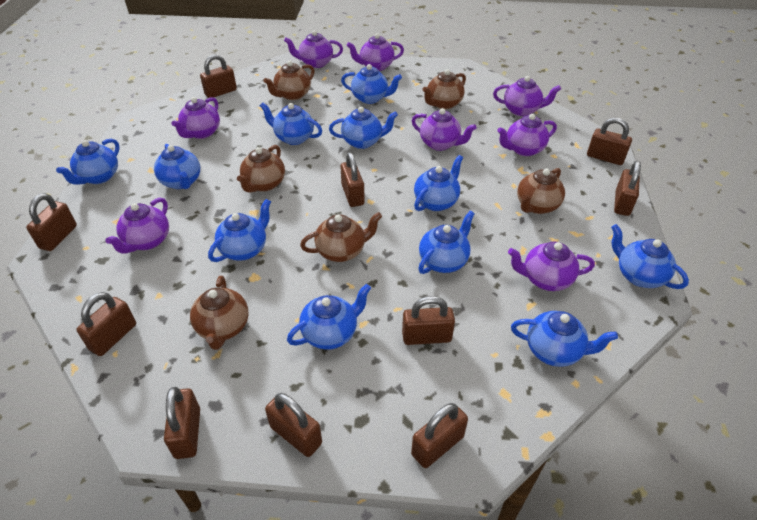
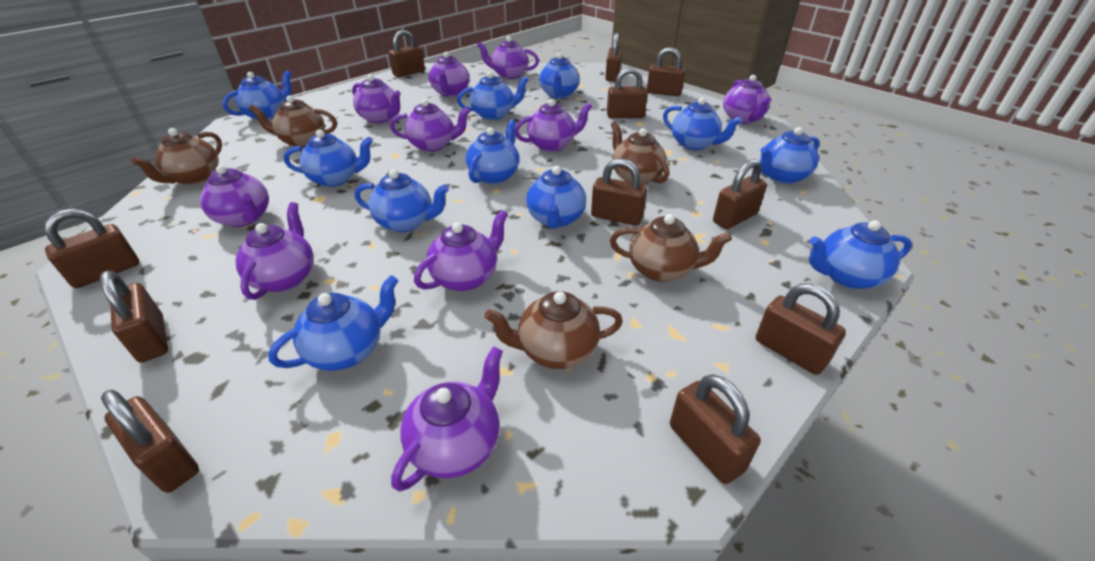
brown padlock: [26,193,77,251] [76,292,136,356] [164,387,200,459] [200,54,237,98] [265,393,322,457] [340,152,365,207] [402,296,455,345] [411,403,468,468] [587,118,632,165] [614,161,641,216] = 10 -> [44,209,139,288] [100,271,168,363] [101,390,199,493] [388,30,425,77] [591,159,647,226] [605,33,622,82] [607,67,648,118] [647,47,686,96] [670,374,761,484] [713,159,767,229] [756,284,846,375] = 11
brown teapot: [190,276,249,350] [237,145,285,193] [263,61,315,100] [300,212,382,262] [422,69,466,109] [517,168,565,214] = 6 -> [131,128,222,185] [249,95,337,148] [484,291,623,369] [610,214,732,282] [611,121,669,185] = 5
purple teapot: [106,198,169,254] [171,97,220,139] [284,30,343,68] [347,33,404,71] [412,108,476,151] [493,76,561,116] [497,114,557,156] [508,241,595,291] = 8 -> [200,165,269,227] [236,202,314,300] [352,74,401,123] [390,99,470,152] [391,346,503,491] [414,210,508,291] [429,52,469,97] [477,36,539,79] [515,99,592,152] [723,75,771,124] = 10

